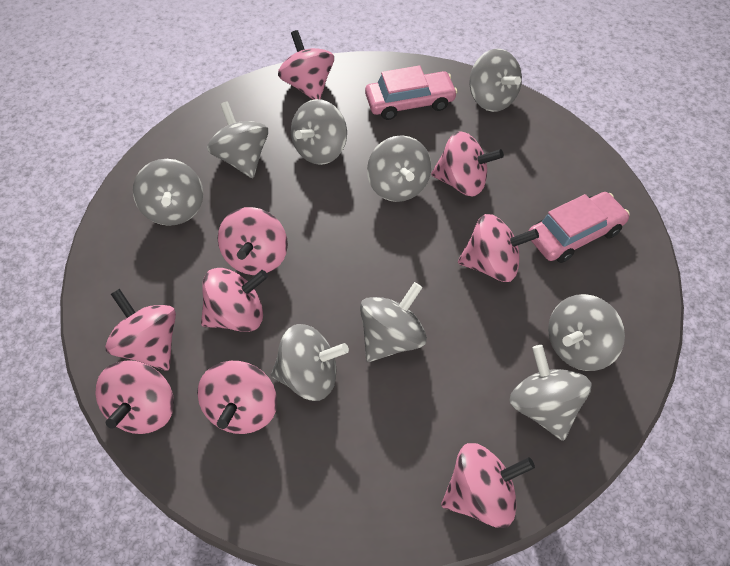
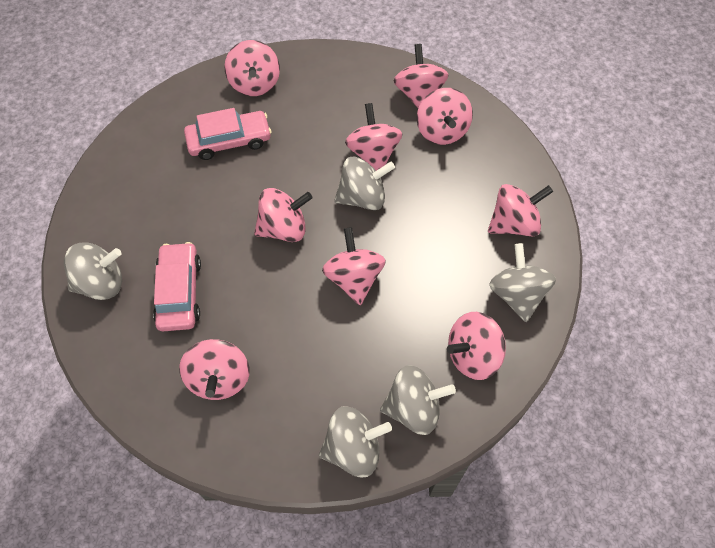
grey spinning top: [133,159,203,226] [207,101,268,178] [271,324,349,401] [291,99,347,165] [360,282,427,362] [367,135,431,202] [470,49,522,112] [509,345,592,441] [548,294,625,371] = 9 -> [64,242,122,300] [319,406,392,477] [334,156,395,210] [380,365,456,435] [489,243,556,322] = 5

